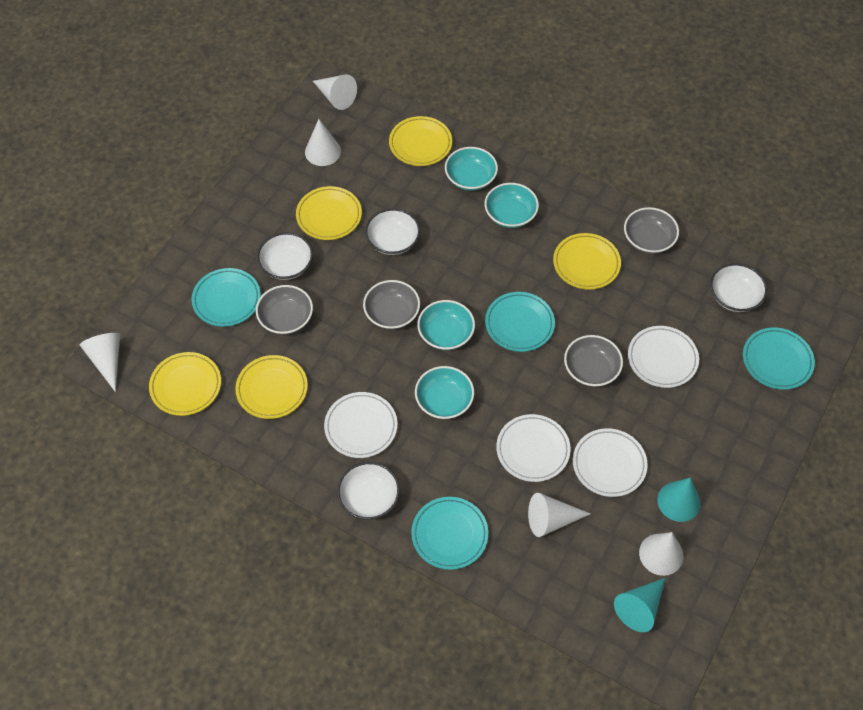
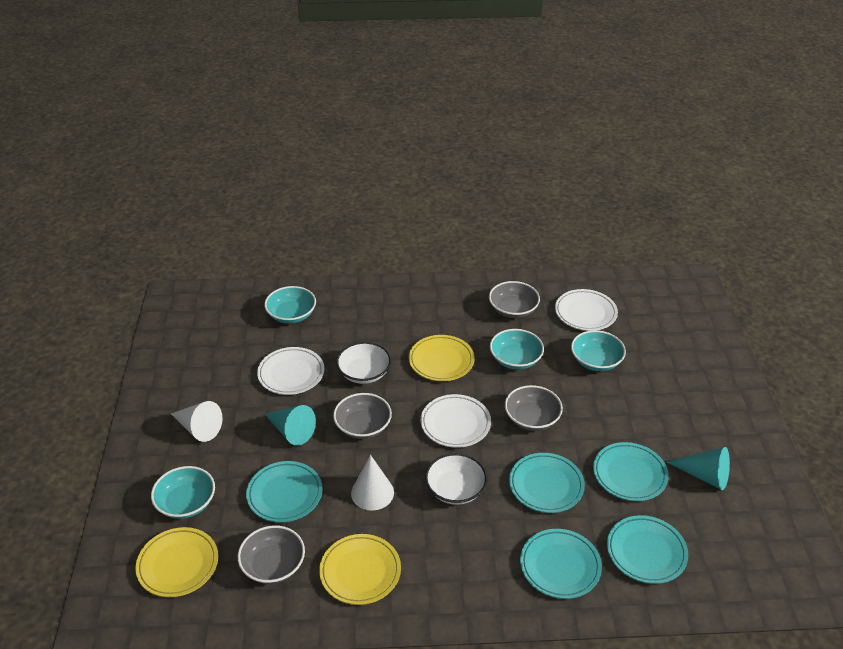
turquoise plate: [192,268,261,327] [411,497,488,570] [485,292,555,352] [743,327,815,390] = 4 -> [246,461,323,522] [509,453,585,513] [520,529,602,599] [593,442,669,501] [607,515,688,584] = 5
white bowl: [257,232,313,280] [337,462,400,520] [365,209,420,255] [710,263,767,312] = 4 -> [336,342,391,384] [425,453,487,505] = 2
white cone: [80,333,120,392] [305,119,341,166] [313,74,357,110] [528,493,591,537] [639,532,683,576] = 5 -> [171,401,223,442] [351,455,394,511] = 2
white plate: [324,392,397,458] [496,414,571,482] [573,428,648,497] [628,326,699,388] = 4 -> [257,347,324,395] [421,394,491,448] [555,289,618,331] = 3
yellow plate: [149,352,221,416] [235,355,308,419] [296,186,362,240] [389,116,452,166] [553,233,621,290] = 5 -> [136,527,218,597] [319,534,401,605] [409,335,475,381] = 3

